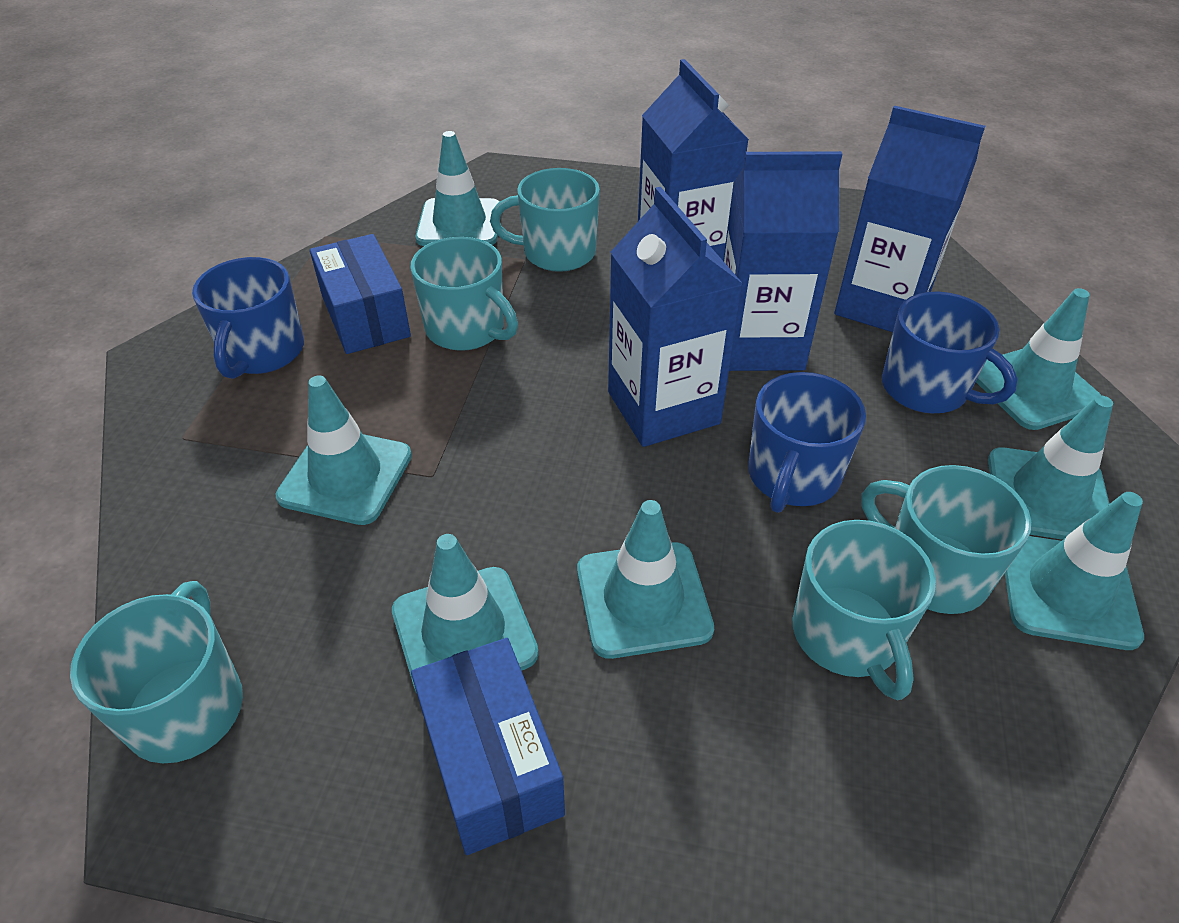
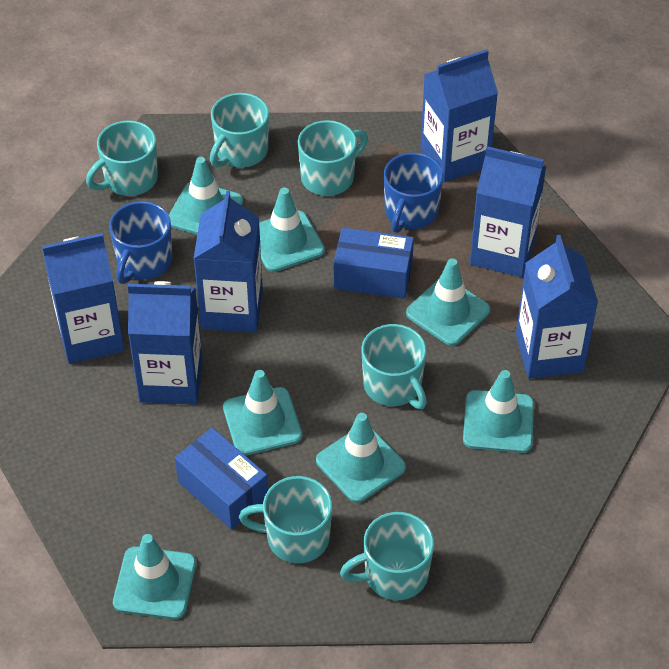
blue carton: [608,187,743,447] [638,59,749,260] [723,151,842,371] [834,106,985,332] = 4 -> [42,233,124,364] [128,281,203,405] [193,191,263,333] [420,49,498,182] [470,146,547,277] [516,235,598,379] = 6
blue mug: [192,257,304,379] [748,372,866,513] [882,292,1018,413] = 3 -> [109,201,172,284] [384,153,444,233] = 2
turquoise mug: [70,581,243,763] [410,237,518,351] [490,168,600,272] [792,520,936,700] [861,465,1031,614] = 5 -> [86,120,158,196] [210,93,269,168] [239,476,332,563] [298,120,368,196] [340,512,434,600] [361,324,427,409] = 6

